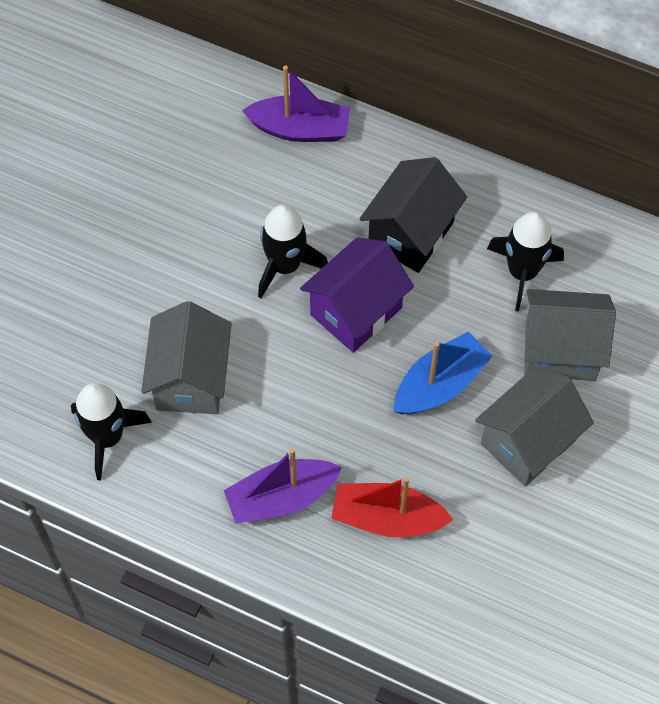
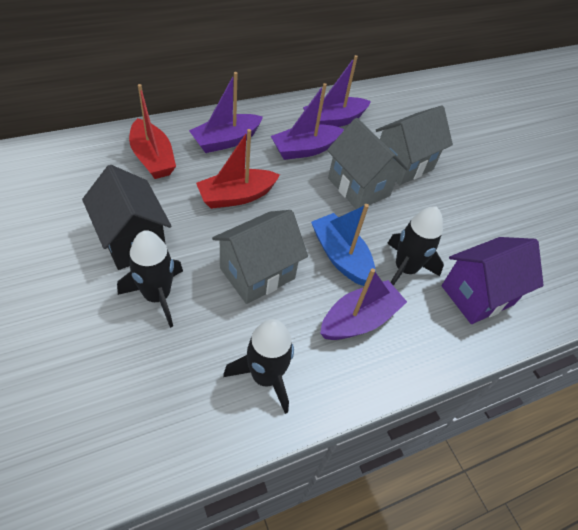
purple boat: [224,448,342,524] [242,65,350,142] = 2 -> [189,72,263,153] [271,83,344,160] [303,55,371,127] [320,268,407,340] = 4
red boat: [331,477,453,537] = 1 -> [129,84,176,179] [196,129,280,209] = 2

